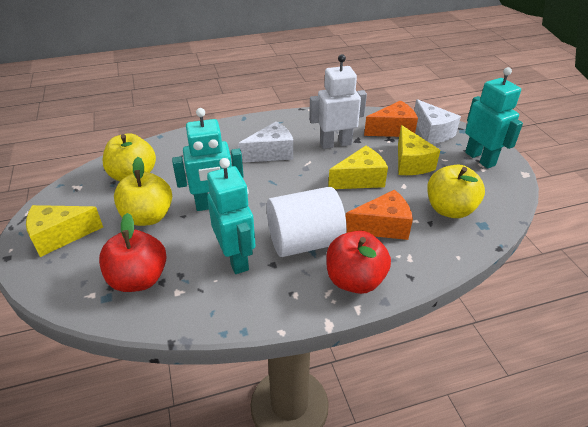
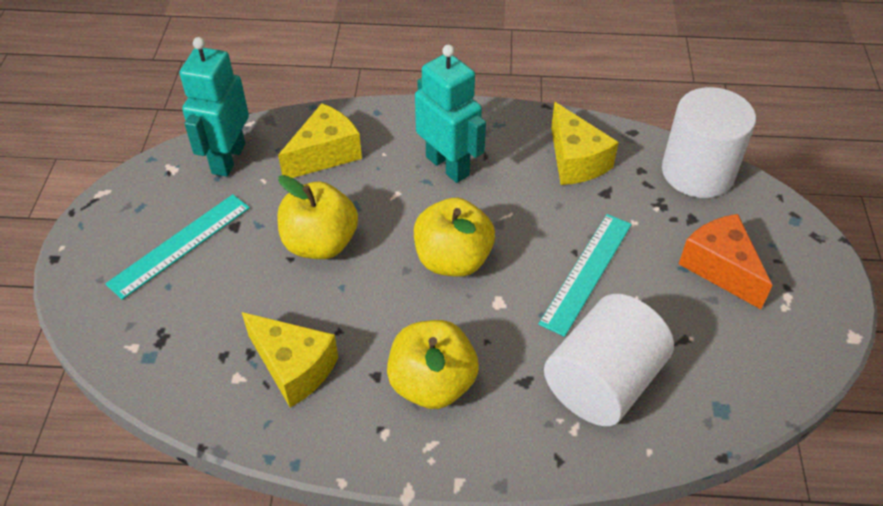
orange cheese: [346,190,413,240] [364,100,418,137] = 2 -> [679,214,773,309] = 1
red apple: [99,213,166,292] [326,231,391,294] = 2 -> none = 0
turquoise robot: [172,108,244,211] [207,158,256,274] [465,67,523,169] = 3 -> [179,37,249,177] [415,44,486,183] = 2
turquoise ruler: none = 0 -> [105,194,250,300] [538,214,632,337] = 2
white cheese: [238,122,293,163] [414,99,461,144] = 2 -> none = 0
white cylinder: [266,187,347,257] = 1 -> [544,294,674,426] [662,87,756,198] = 2
white robot: [309,54,367,149] = 1 -> none = 0

